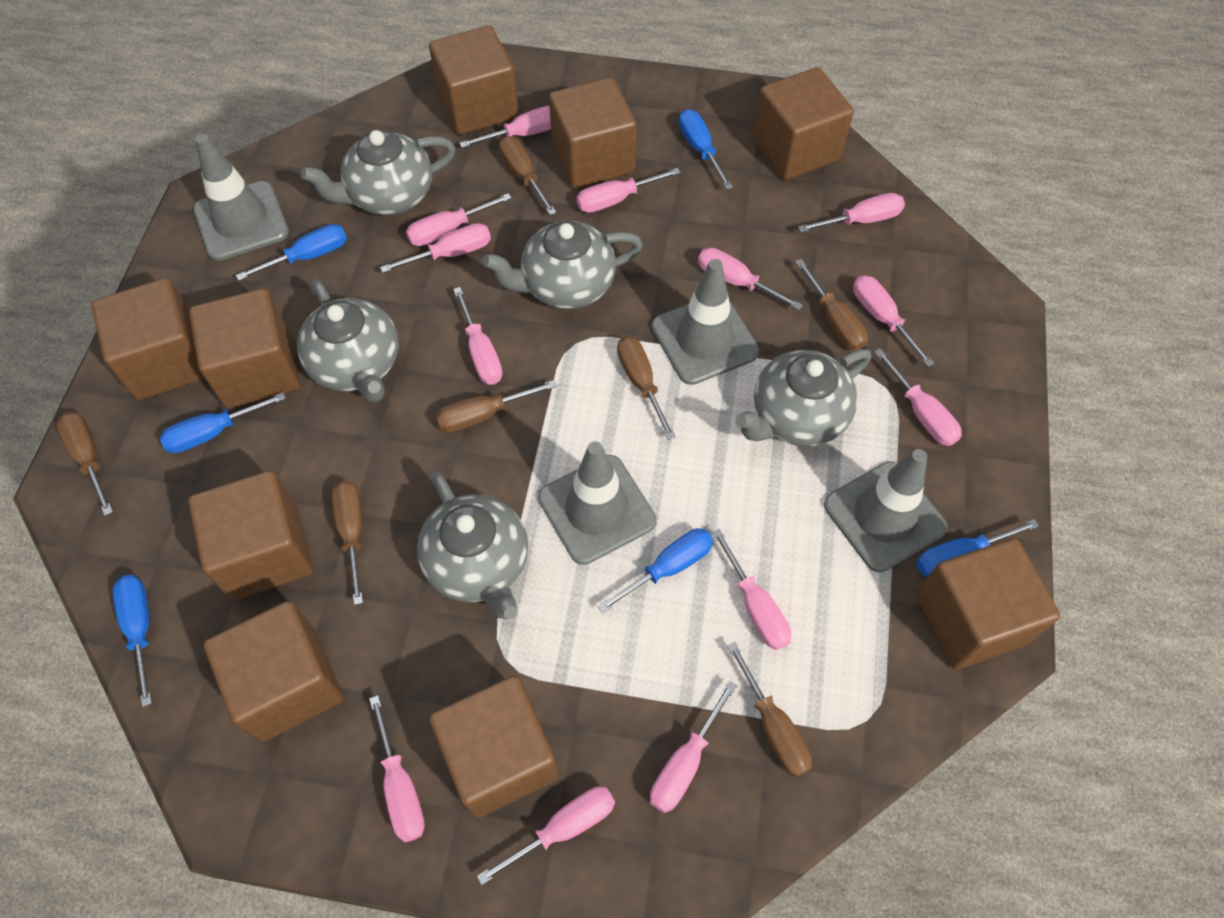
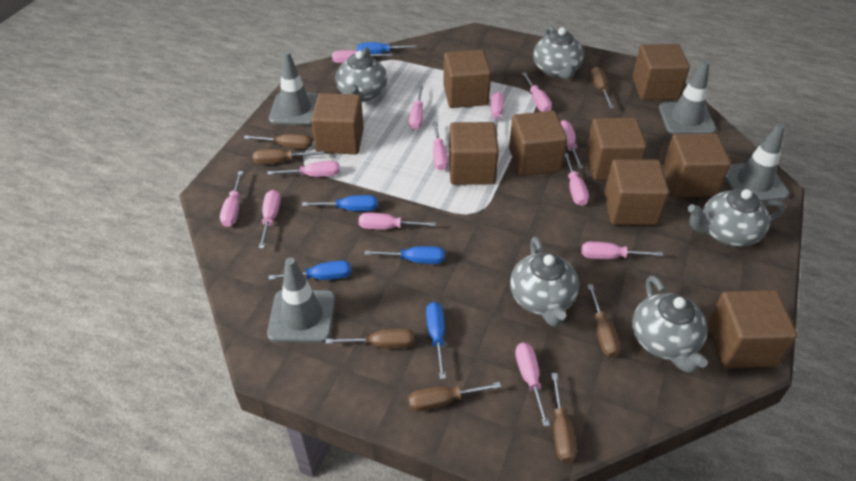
blue screwdriver: [112,575,152,707] [160,392,286,453] [236,224,347,281] [597,528,713,613] [679,109,733,190] [916,519,1039,577] = 6 -> [269,260,351,280] [302,195,377,211] [357,42,416,54] [365,246,445,264] [426,302,446,379] = 5

